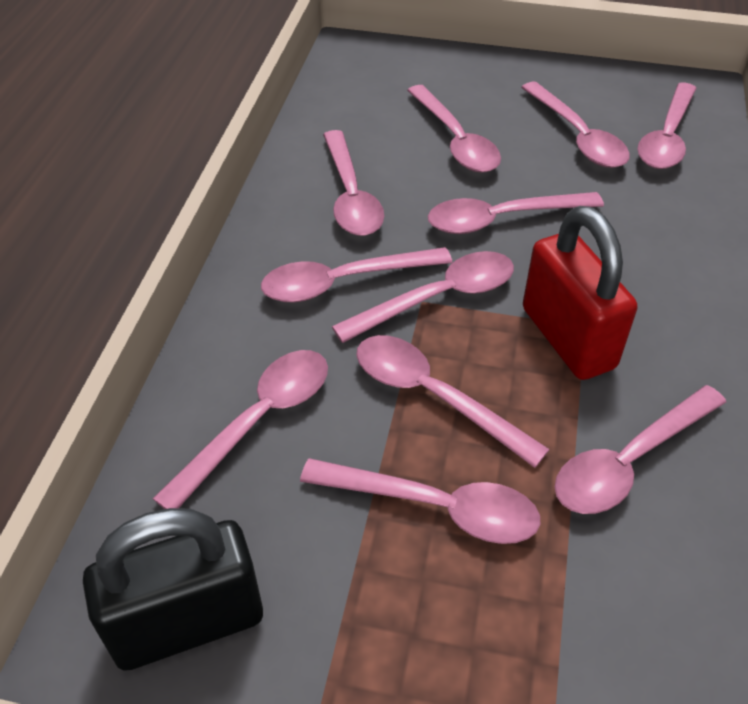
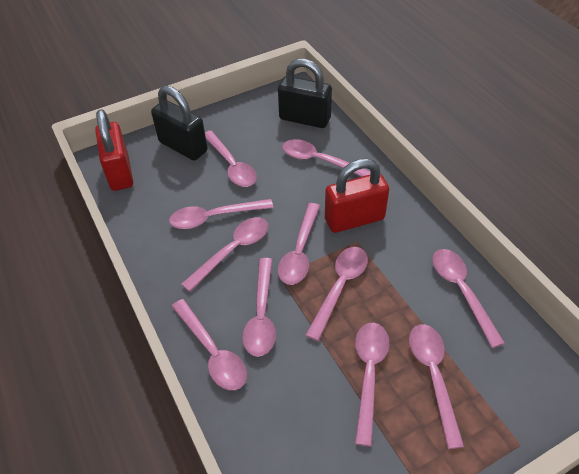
black padlock: [83,508,263,671] = 1 -> [151,86,207,161] [278,59,332,128] = 2
red padlock: [523,206,637,380] = 1 -> [95,109,133,191] [325,159,389,233] = 2

